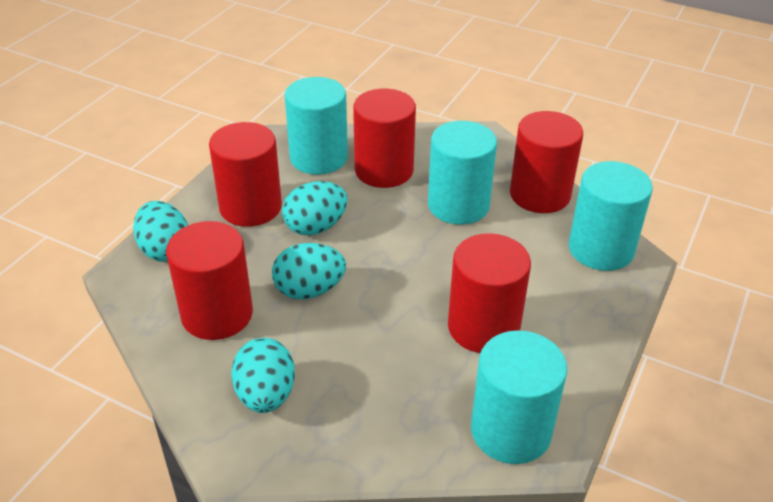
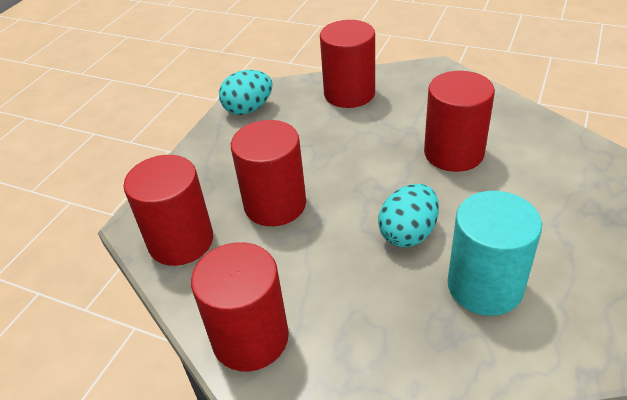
turquoise cylinder: [284,77,348,175] [428,121,497,225] [471,330,567,464] [568,161,653,271] = 4 -> [447,191,542,316] = 1
turquoise egg: [133,201,188,262] [231,338,295,413] [272,243,346,299] [282,181,347,236] = 4 -> [219,70,272,115] [378,184,439,247] = 2

